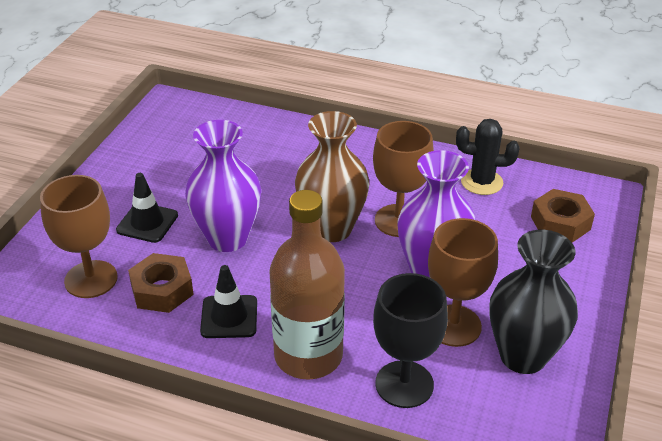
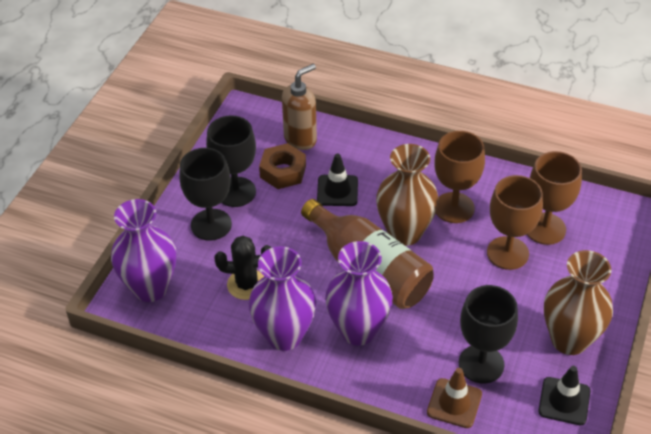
black goblet: [373,273,448,408] = 1 -> [179,148,232,241] [206,115,256,207] [459,285,518,383] = 3
black vase: [489,230,578,374] = 1 -> none = 0
brown nut: [128,253,194,313] [531,189,595,243] = 2 -> [259,143,306,189] = 1
brown soap dispenser: none = 0 -> [282,64,317,150] = 1
brown traffic cone: none = 0 -> [427,368,482,428] = 1
brown vase: [295,111,369,242] = 1 -> [376,144,439,246] [544,250,613,355] = 2
purple vase: [185,120,261,252] [397,150,475,277] = 2 -> [111,199,176,302] [249,246,316,351] [325,241,393,346] = 3

